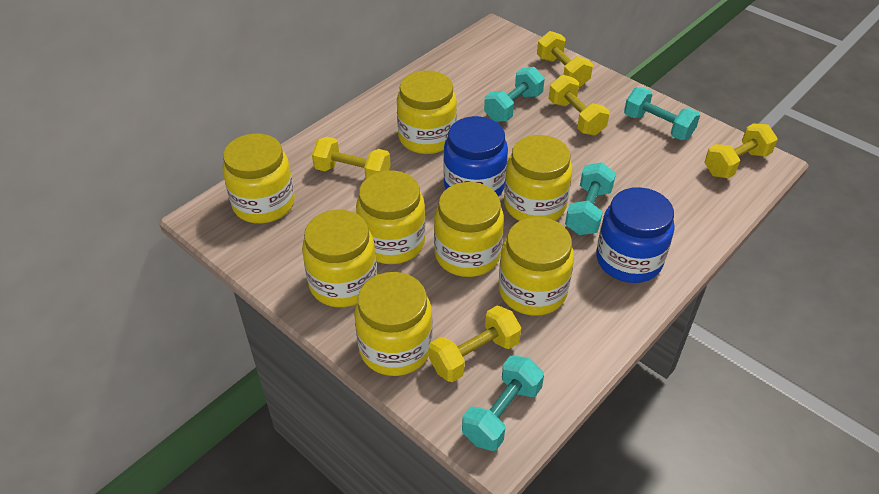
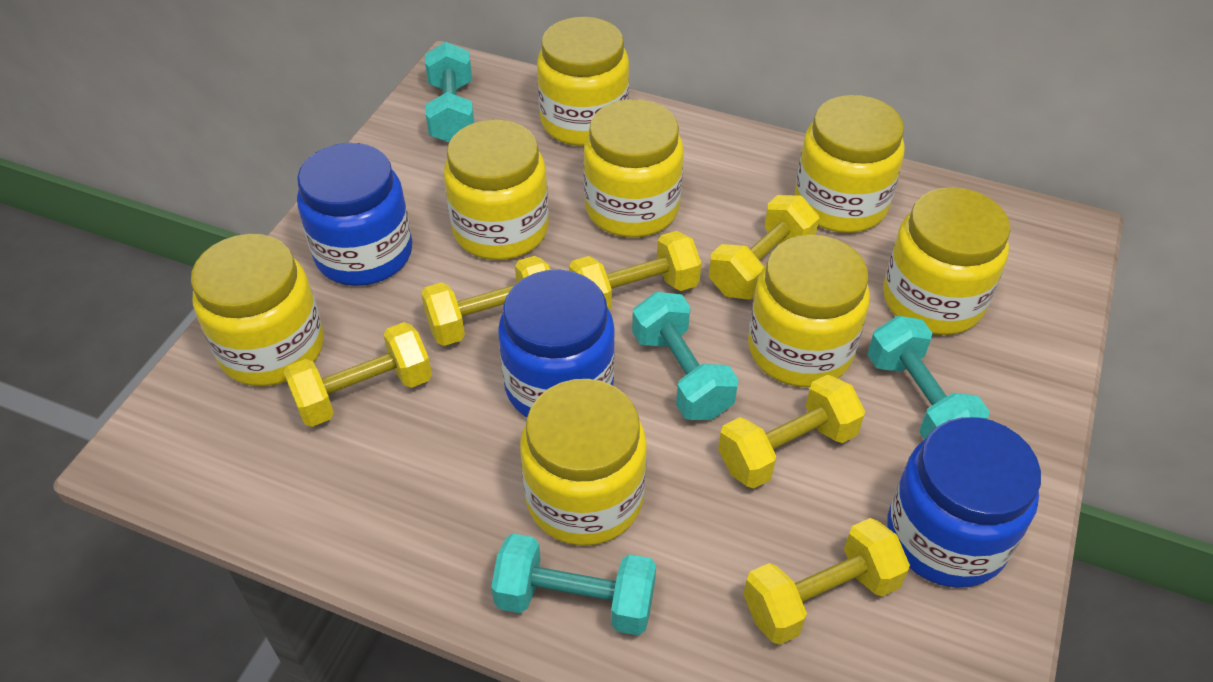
blue jar: [443,116,508,197] [596,187,675,283] = 2 -> [297,143,413,286] [498,270,615,418] [887,417,1041,588] = 3
yellow dumbbell: [312,137,391,179] [429,306,521,382] [537,31,593,87] [548,75,610,136] [705,123,778,178] = 5 -> [283,322,432,427] [421,256,550,346] [569,231,701,311] [709,195,819,300] [718,375,865,488] [743,518,910,645] = 6

